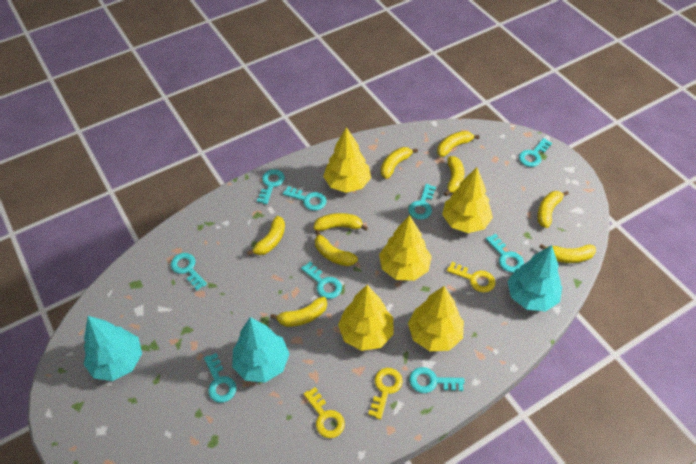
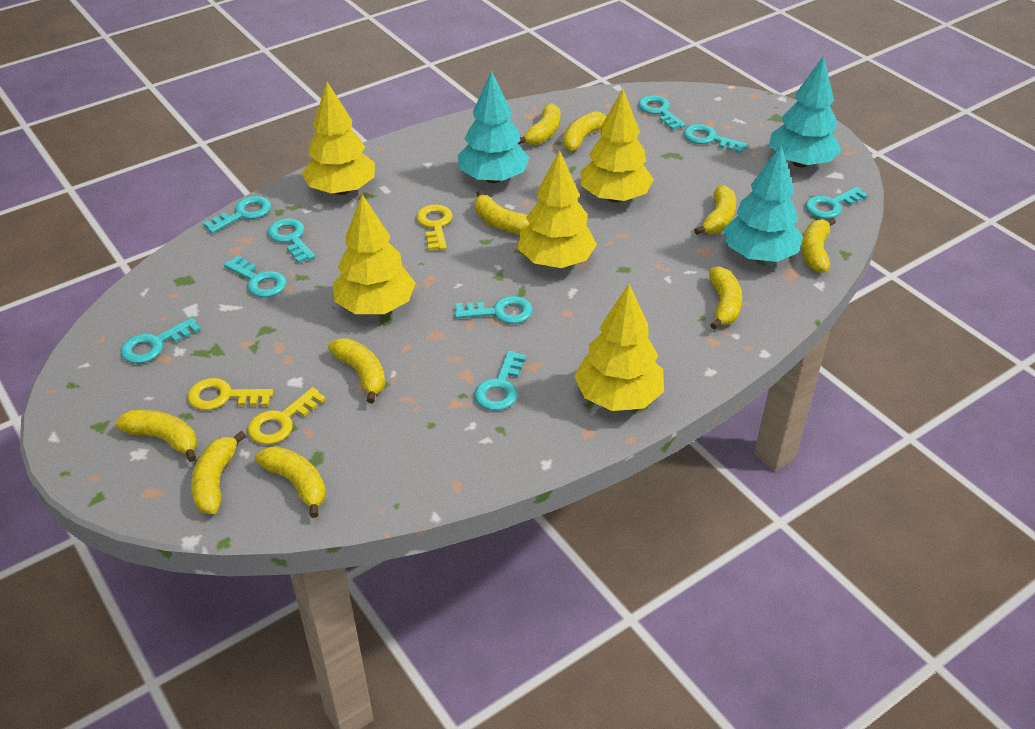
yellow banana: [247,216,285,255] [270,297,327,327] [313,213,368,231] [315,230,358,266] [381,147,418,179] [437,131,479,157] [444,156,464,196] [537,191,569,228] [539,244,596,263] = 9 -> [115,409,197,462] [191,431,246,514] [255,446,326,518] [328,338,385,403] [475,190,529,234] [517,103,560,145] [563,111,607,151] [694,185,736,235] [709,266,742,330] [801,218,836,273] = 10

